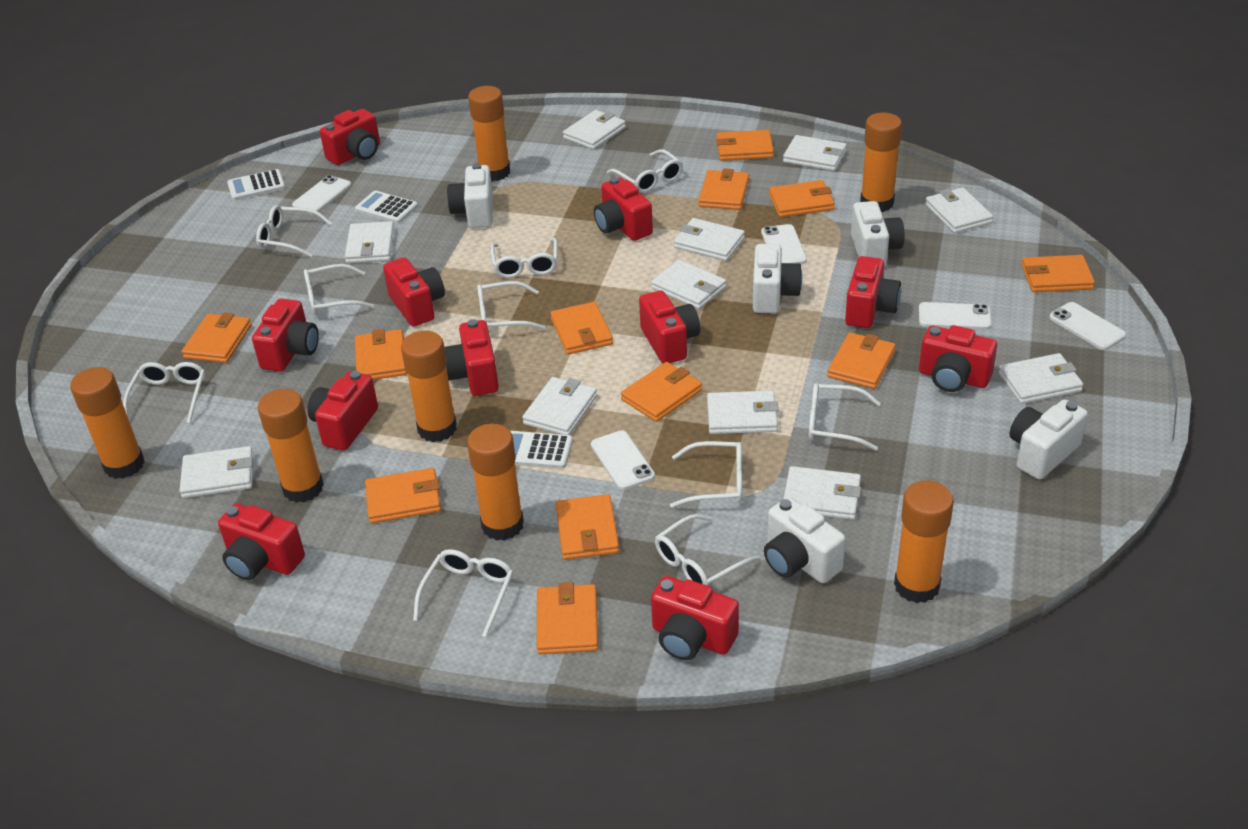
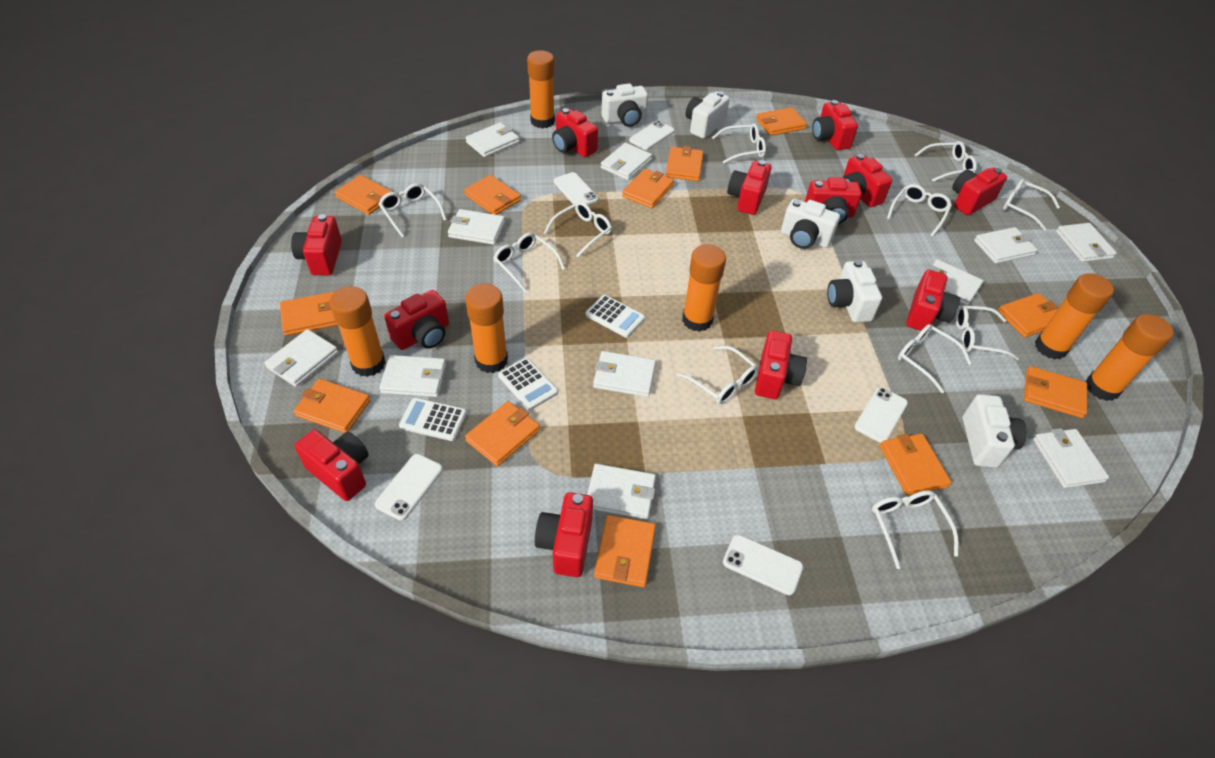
orange glue stick: [70,367,145,479] [258,389,324,503] [401,331,457,442] [467,423,524,541] [468,86,510,181] [860,113,902,212] [894,481,954,603] = 7 -> [330,286,386,377] [465,283,508,373] [527,50,555,129] [682,244,726,332] [1035,273,1114,360] [1085,314,1174,401] = 6
red camera: [218,503,305,580] [252,299,319,372] [307,371,378,451] [320,109,380,165] [383,257,445,327] [444,319,499,396] [594,177,653,241] [639,290,700,363] [651,576,739,660] [845,256,901,328] [919,325,997,392] = 11 -> [291,214,342,275] [295,430,369,501] [384,290,449,350] [535,492,593,577] [552,108,598,157] [727,160,771,215] [755,330,807,399] [805,177,862,224] [812,100,858,150] [842,154,892,207] [906,270,960,331] [952,167,1007,215] = 12
white glasses: [123,362,205,423] [256,205,333,257] [304,264,374,316] [413,549,514,637] [477,281,546,330] [490,238,558,278] [607,149,683,193] [655,514,761,586] [670,441,742,508] [809,383,881,451] = 10 -> [379,183,447,238] [493,233,565,292] [543,201,612,258] [677,346,758,404] [712,123,766,163] [872,490,958,569] [887,184,952,237] [898,324,972,393] [915,141,977,182] [956,305,1019,360] [1003,179,1060,231] = 11

